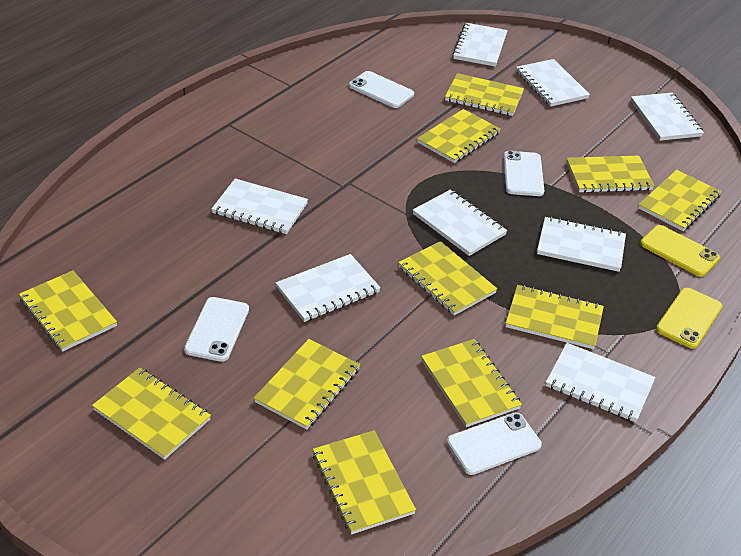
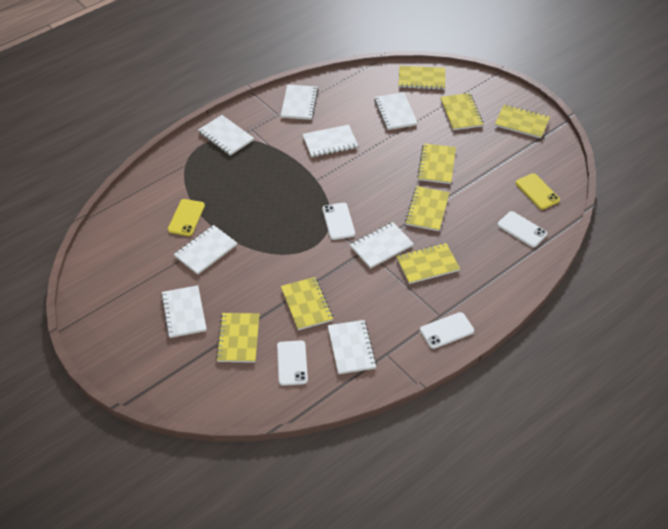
yellow notebook: [19,270,117,351] [92,368,211,460] [254,339,360,430] [313,430,416,534] [398,241,497,315] [417,109,501,163] [421,339,522,427] [445,73,524,116] [506,285,604,349] [566,156,654,193] [638,170,722,231] = 11 -> [216,313,260,363] [281,277,333,330] [396,243,460,284] [399,66,445,90] [405,186,450,231] [417,144,456,184] [440,93,484,130] [495,104,550,138] = 8

